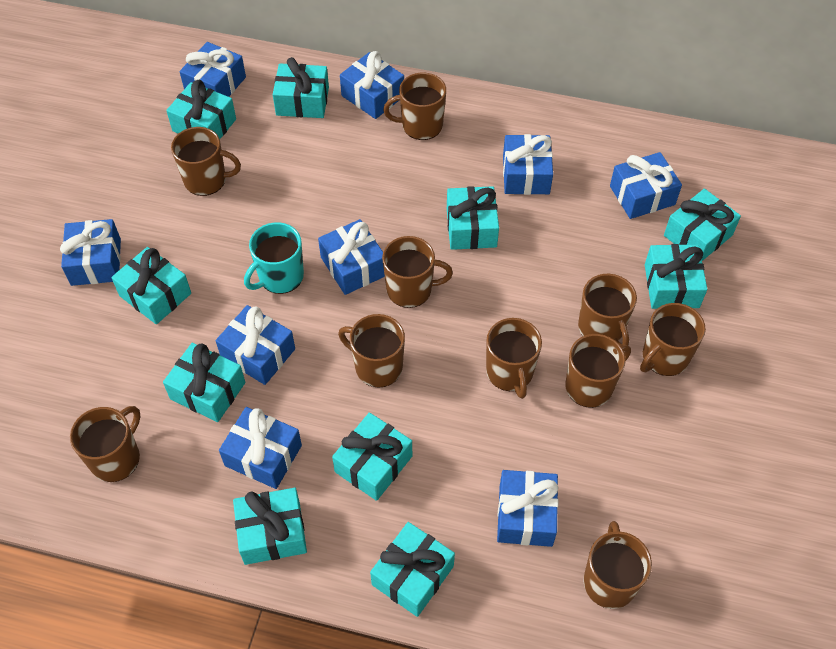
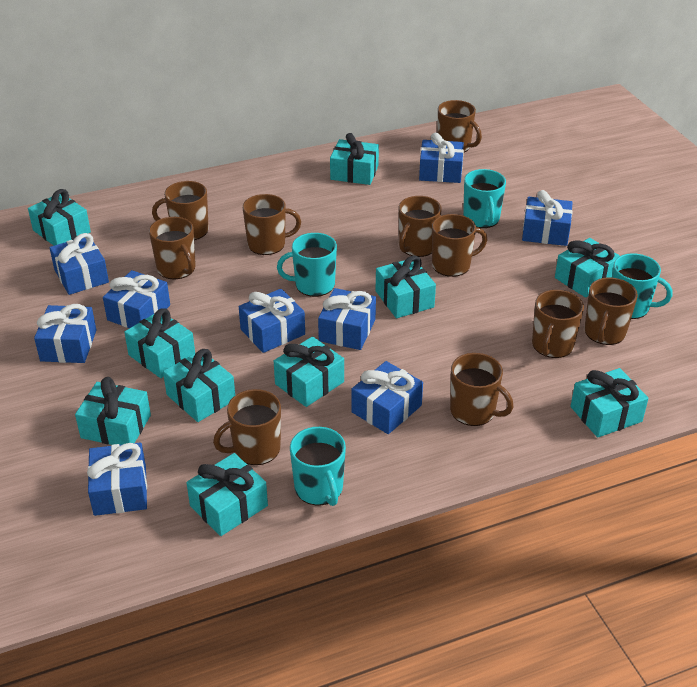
turquoise mug: [244,222,304,294] = 1 -> [277,233,337,297] [290,427,346,506] [463,169,506,228] [612,253,672,319] = 4

